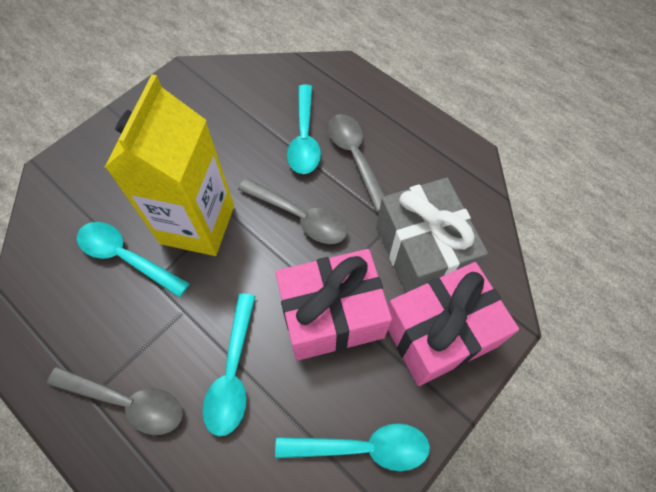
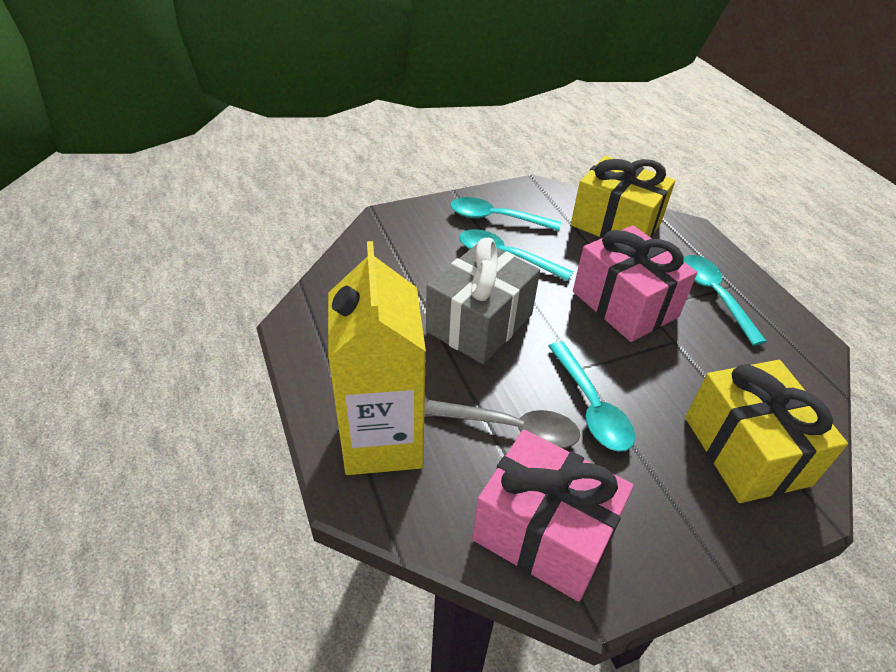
grey spoon: [47,367,183,435] [238,178,347,244] [328,114,385,212] = 3 -> [425,400,580,448] = 1
yellow gift: none = 0 -> [571,156,675,238] [685,360,848,503] = 2

